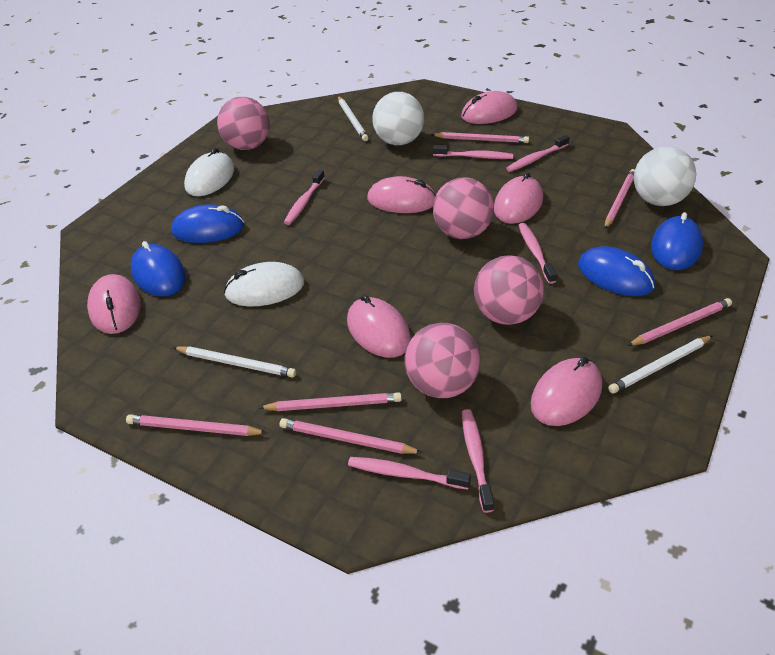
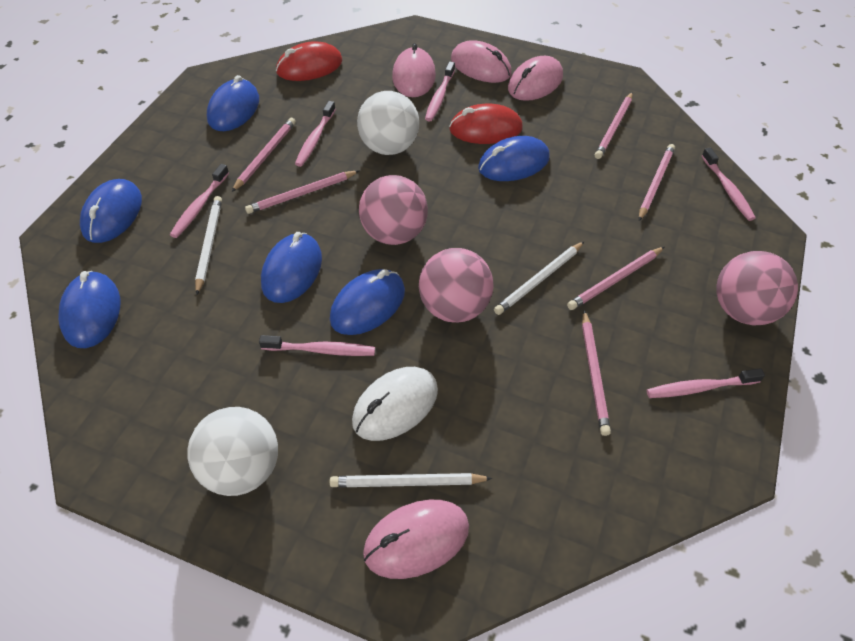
blue mouse: [131,241,186,296] [171,204,244,243] [578,246,655,296] [651,212,703,270] = 4 -> [58,271,120,348] [80,179,142,243] [207,75,259,131] [261,232,322,303] [330,269,405,335] [478,136,550,181] = 6
pink ball: [217,97,270,150] [405,323,480,398] [433,177,494,239] [474,255,544,325] = 4 -> [359,175,428,245] [419,248,493,323] [716,251,798,325] = 3
pink mouse: [87,274,141,334] [347,295,411,358] [367,176,436,213] [461,91,517,124] [494,172,543,224] [530,357,602,426] = 6 -> [363,499,469,579] [392,43,436,97] [451,40,511,83] [508,56,563,101] = 4
red mouse: none = 0 -> [276,41,342,81] [449,104,523,144] = 2
white mouse: [184,148,234,196] [224,262,304,307] = 2 -> [352,367,438,441] = 1

